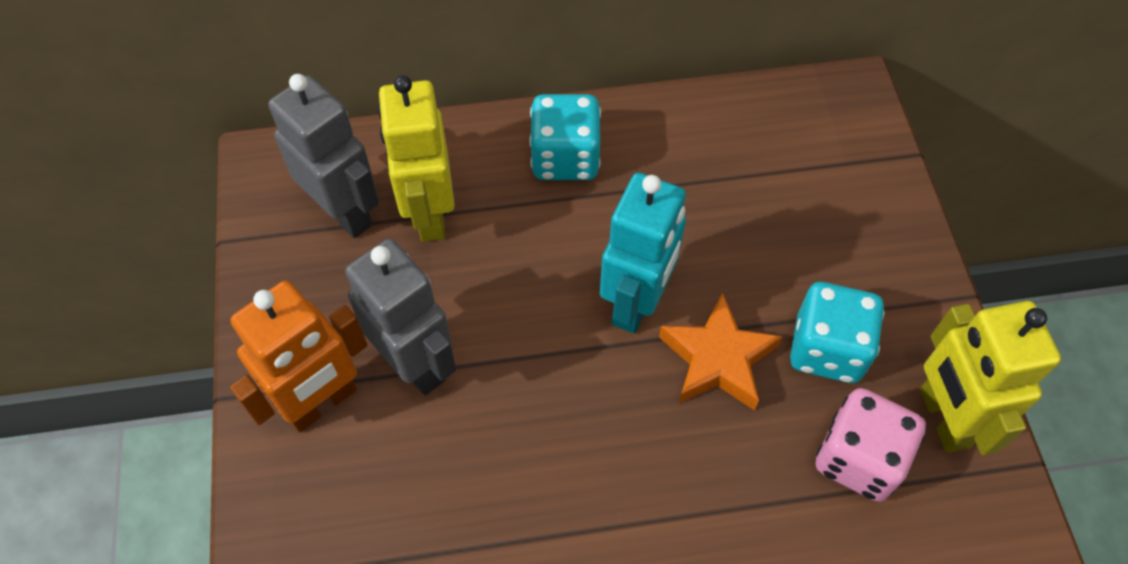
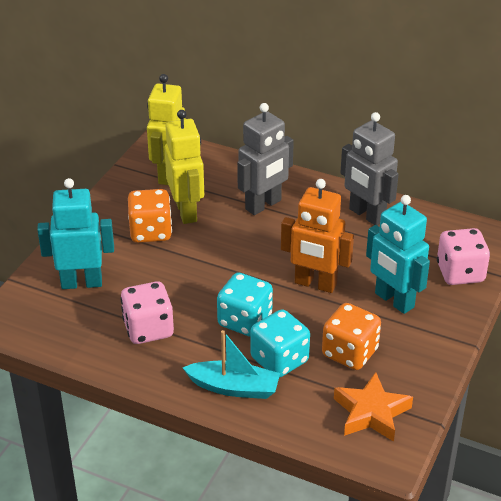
orange dice: none = 0 -> [128,189,172,243] [322,303,381,370] = 2
pink dice: [816,388,926,502] = 1 -> [120,281,174,344] [437,228,490,285] = 2
turquoise boat: none = 0 -> [183,330,280,399] = 1
turquoise robot: [600,173,686,333] = 1 -> [37,178,114,289] [366,195,430,314] = 2

